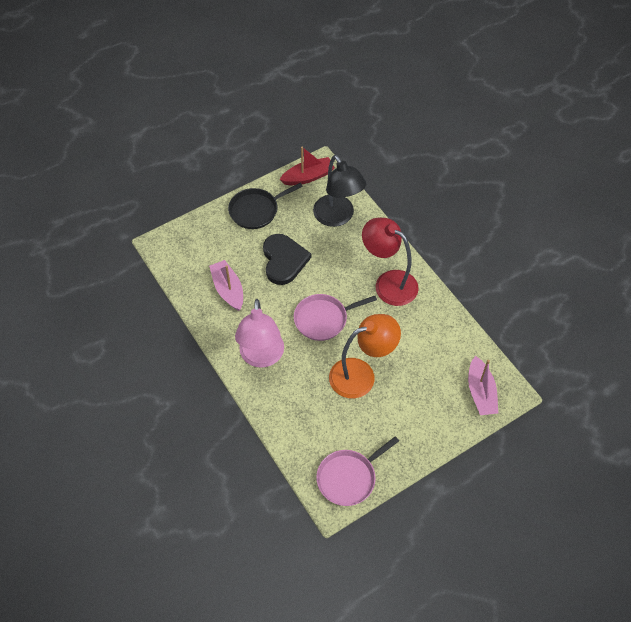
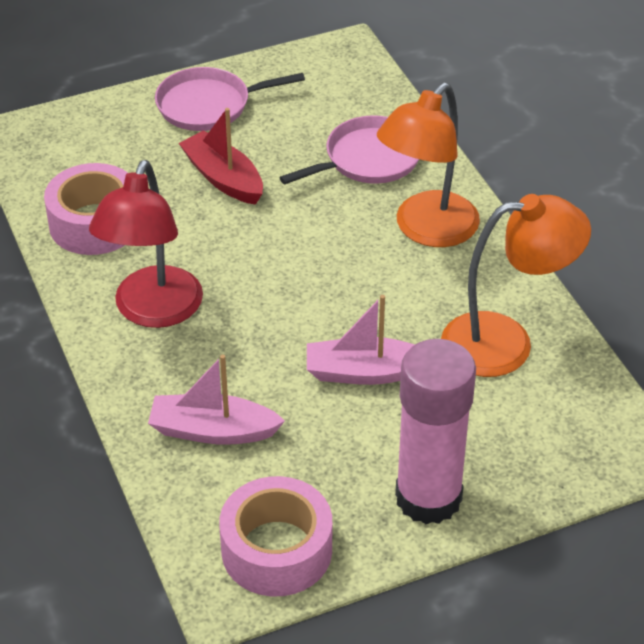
black heart: [263,234,311,285] = 1 -> none = 0
black lamp: [313,155,366,227] = 1 -> none = 0
black pan: [228,183,303,229] = 1 -> none = 0
orange lamp: [329,314,401,398] = 1 -> [377,83,480,247] [441,194,591,377] = 2
pink glue stick: none = 0 -> [395,339,476,524] = 1
pink lamp: [235,299,284,368] = 1 -> none = 0
pink tape: none = 0 -> [44,163,128,255] [219,476,332,596] = 2

